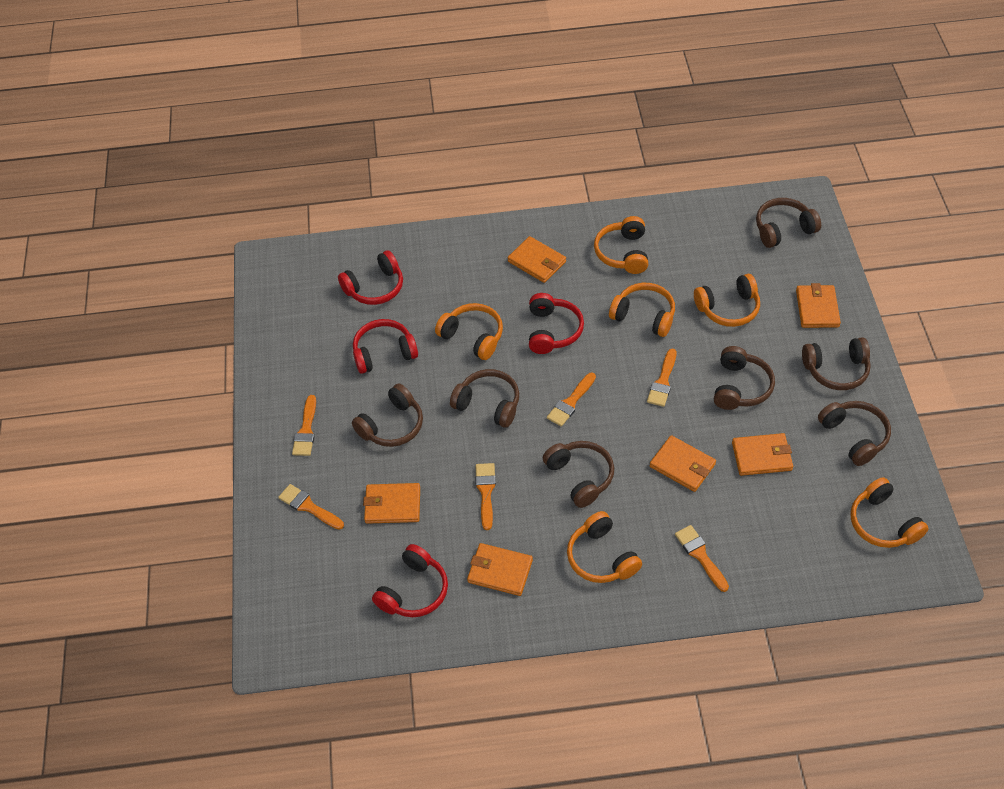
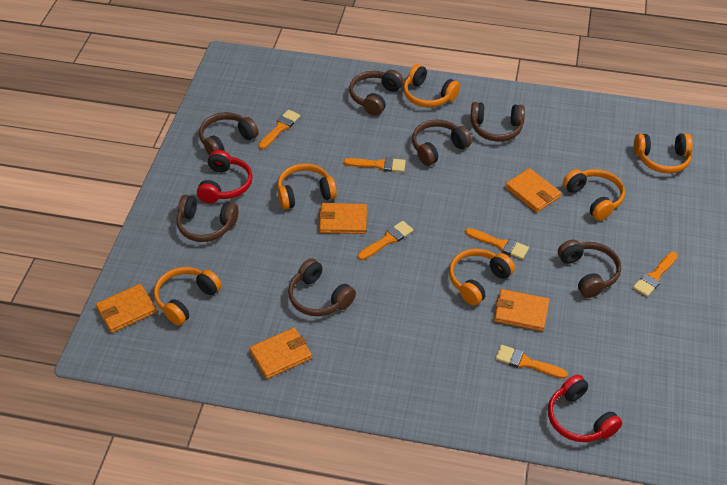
orange wallet: [363,483,420,524] [467,543,533,596] [508,236,566,283] [650,435,716,492] [732,433,793,476] [796,283,841,328] = 6 -> [96,284,157,333] [249,328,312,379] [319,203,367,234] [494,289,549,331] [505,168,561,212] = 5
red headphones: [338,250,403,305] [353,319,418,374] [372,544,448,617] [529,293,584,354] = 4 -> [197,150,253,203] [548,374,622,442] = 2

